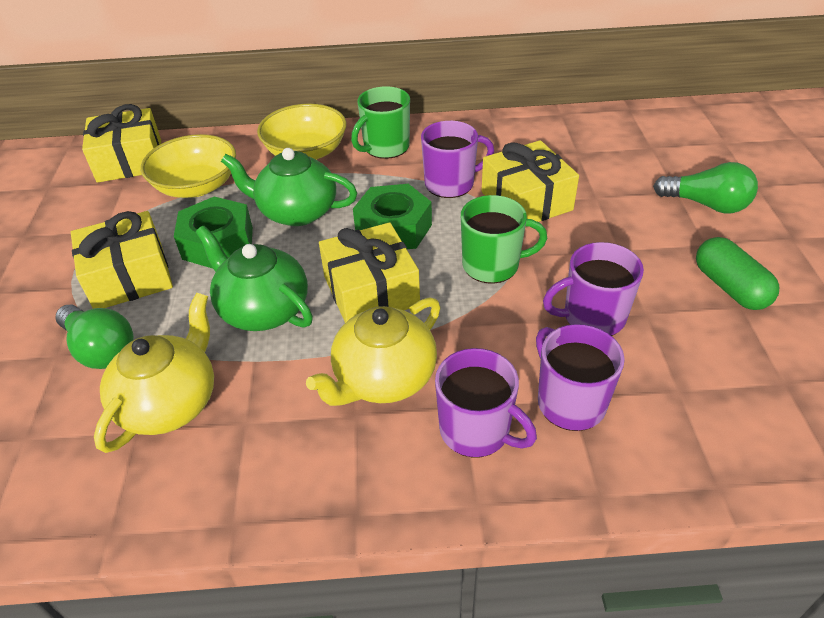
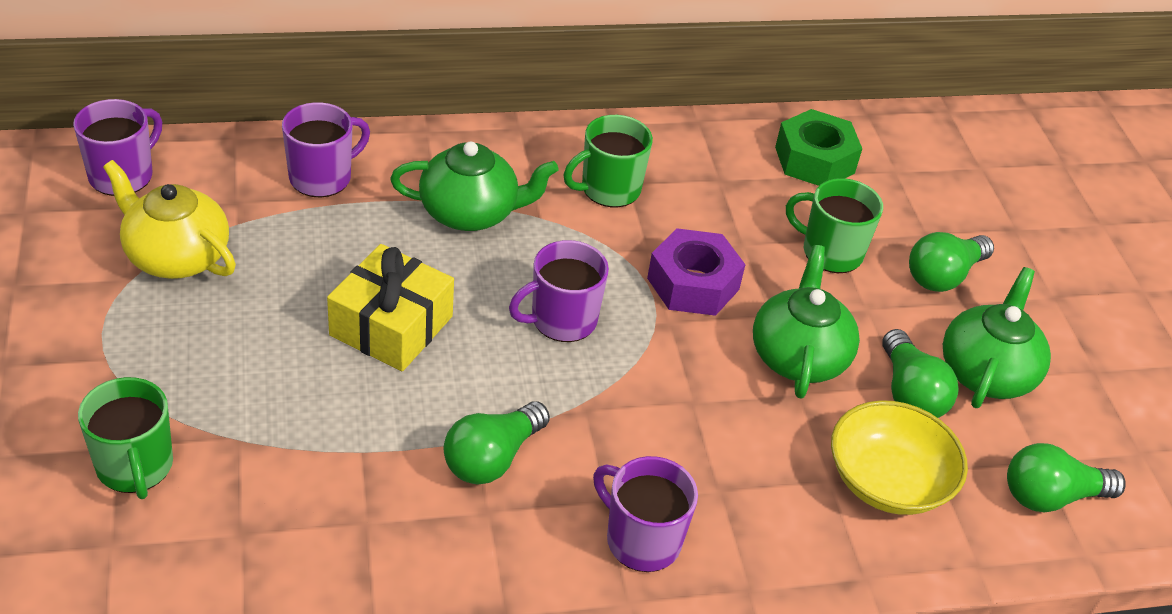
green capsule: [696,237,779,310] = 1 -> none = 0
green light bulb: [55,305,134,369] [653,162,758,213] = 2 -> [444,401,550,485] [883,329,959,418] [909,232,994,292] [1007,443,1126,512] = 4
green mug: [351,86,410,159] [461,195,547,284] = 2 -> [78,377,173,499] [563,115,653,207] [786,178,883,273] = 3
green nut: [174,196,253,268] [353,184,432,249] = 2 -> [775,109,862,186] = 1
green teapot: [196,226,313,331] [221,148,357,226] = 2 -> [390,142,558,231] [753,245,860,399] [943,267,1051,408] = 3
purple nut: none = 0 -> [647,228,746,316] = 1
yellow bowl: [141,134,236,198] [257,104,347,160] = 2 -> [831,400,968,515] = 1
yellow gift: [71,211,173,309] [82,104,161,183] [319,222,420,323] [481,140,579,222] = 4 -> [327,244,454,371] = 1
yellow teapot: [94,293,214,453] [306,297,440,406] = 2 -> [103,160,236,279] = 1

